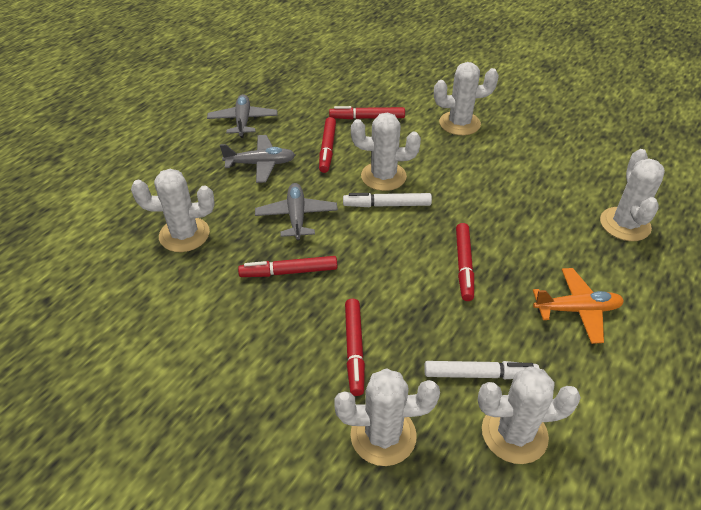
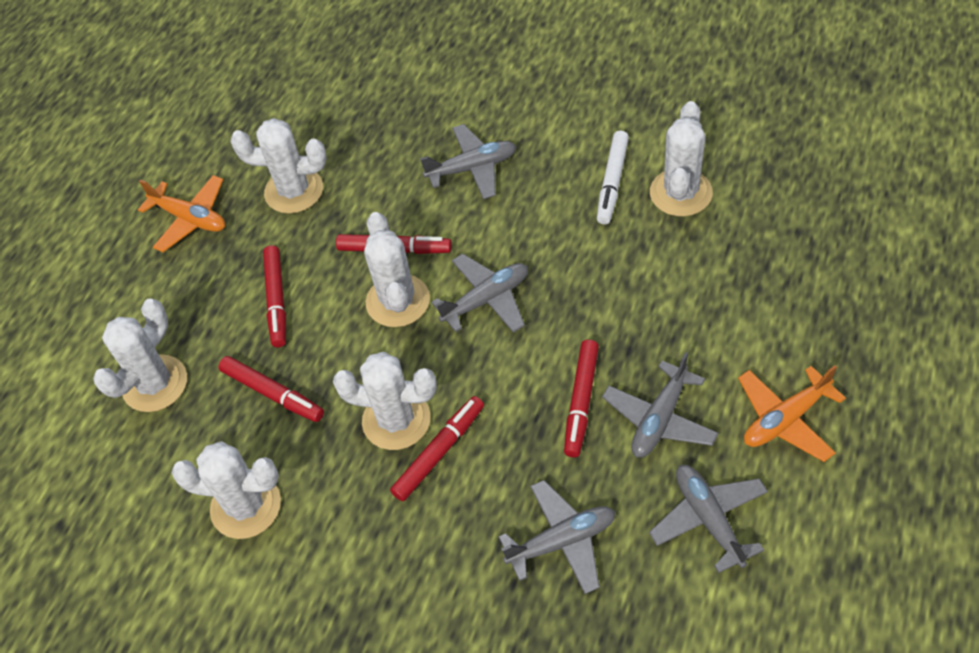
grey plane: [207,94,277,138] [220,135,295,183] [255,183,338,240] = 3 -> [420,124,516,199] [432,254,528,333] [499,480,615,594] [602,352,719,458] [649,465,768,573] = 5
orange plane: [533,268,624,344] = 1 -> [138,175,225,252] [738,365,846,462] = 2
white marker: [343,193,432,207] [424,361,540,379] = 2 -> [597,131,629,224] = 1

